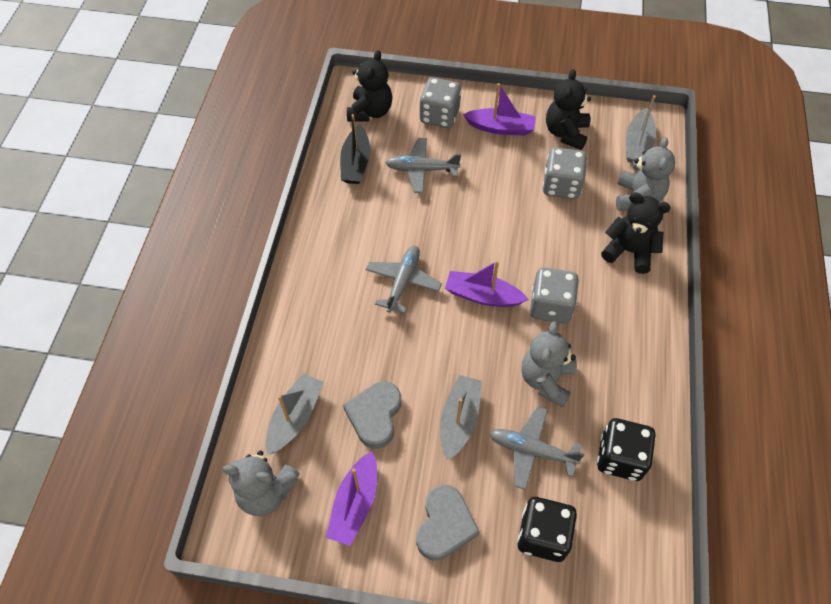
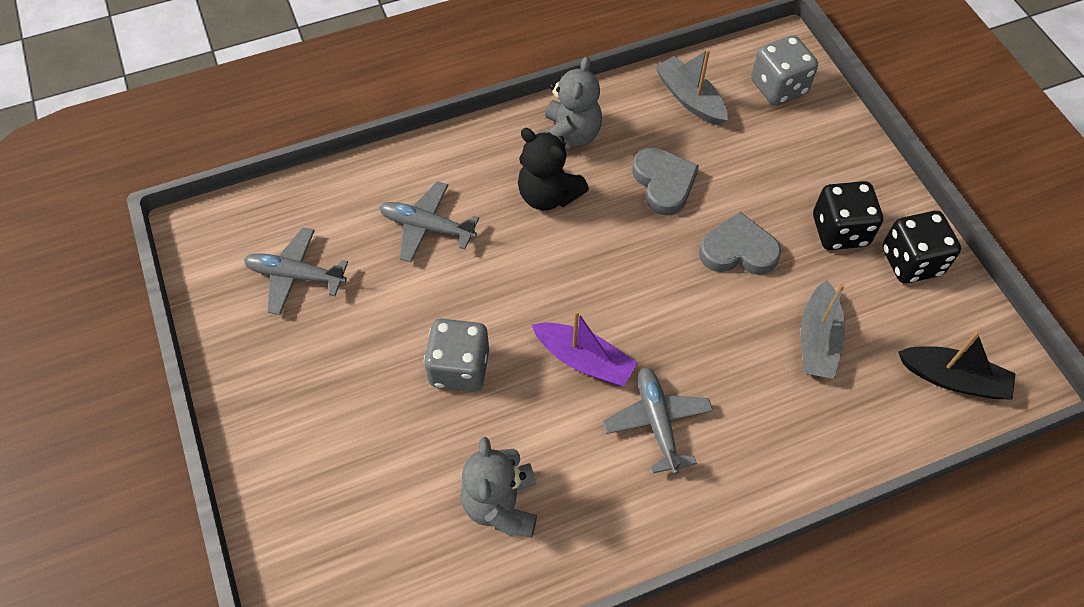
black teddy bear: [347,50,392,122] [546,69,591,150] [601,192,671,274] = 3 -> [518,128,589,210] = 1
grey boat: [266,373,324,455] [440,375,482,460] [626,95,656,163] = 3 -> [655,49,728,126] [801,280,845,379] = 2
grey dice: [419,77,461,128] [530,267,579,323] [543,147,587,199] = 3 -> [424,318,489,392] [751,35,818,105] = 2
grey teddy bear: [223,451,300,516] [521,321,576,407] [616,137,675,211] = 3 -> [460,437,537,538] [539,57,602,151] = 2
purple boat: [326,452,377,546] [445,260,529,307] [463,83,536,136] = 3 -> [532,310,637,386] = 1

